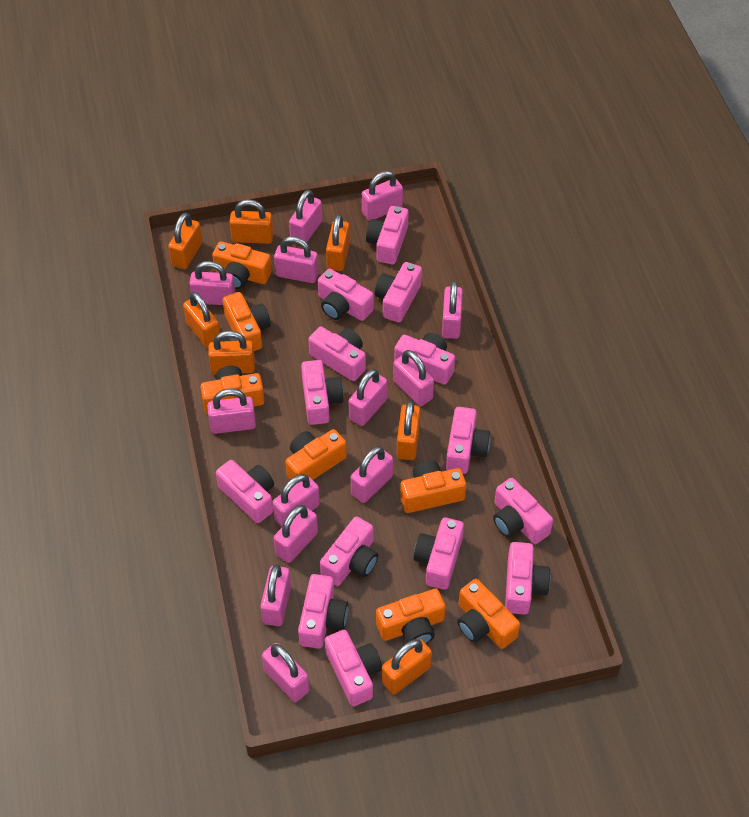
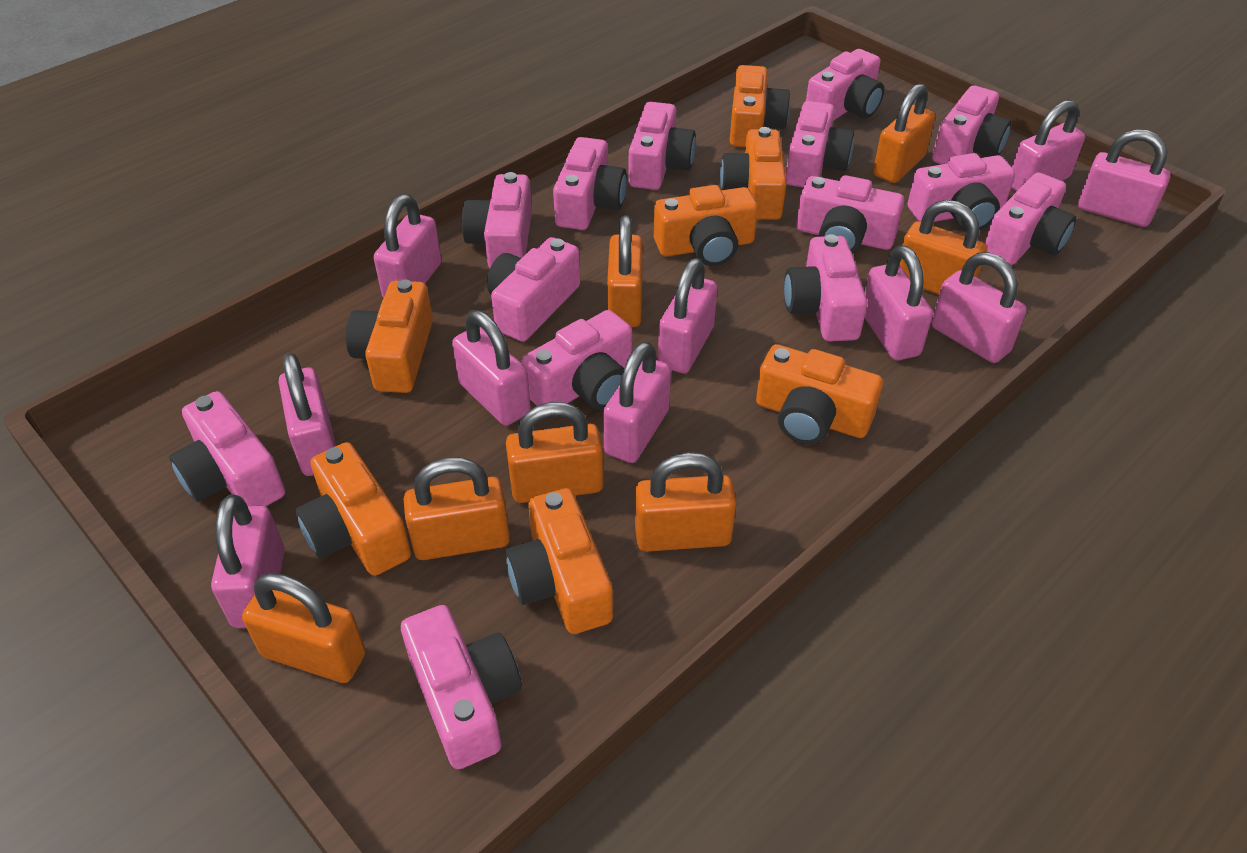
pink padlock: [189,261,235,305] [207,389,256,434] [260,564,291,626] [262,643,309,702] [272,474,320,527] [274,236,319,283] [274,505,318,563] [289,190,322,243] [349,369,388,426] [351,446,393,503] [362,171,403,221] [393,350,434,406] [442,281,463,339] = 13 -> [211,494,285,628] [279,353,336,476] [374,194,442,298] [452,310,531,426] [603,341,671,463] [658,258,717,374] [864,245,933,360] [931,252,1027,363] [1011,100,1085,191] [1078,129,1171,227] = 10

